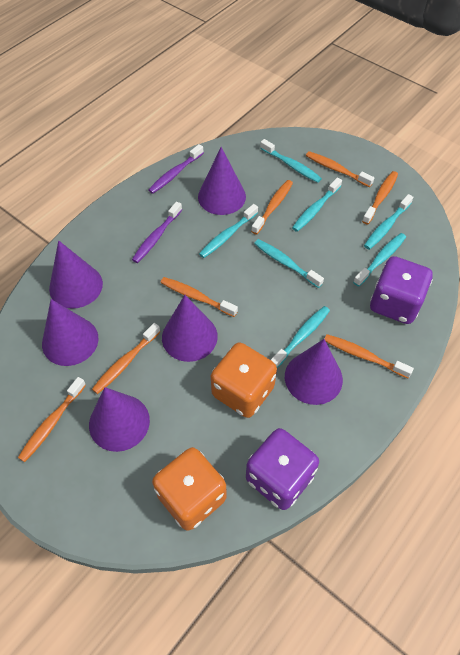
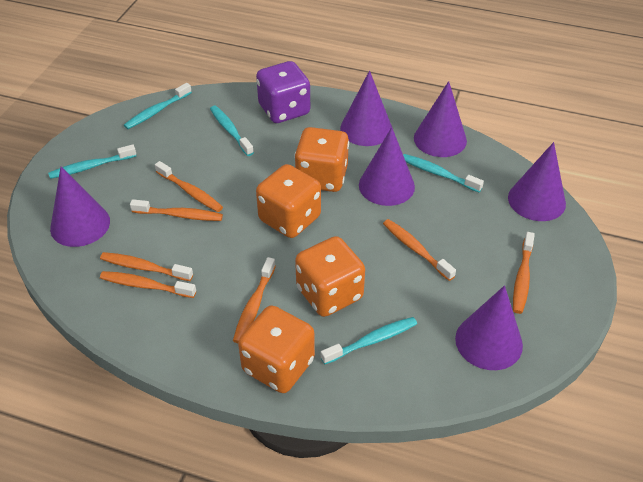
orange dice: [152,447,227,531] [211,342,277,418] = 2 -> [238,305,315,393] [256,164,321,238] [294,127,349,192] [295,236,365,317] = 4
purple dice: [246,428,319,510] [370,256,433,324] = 2 -> [256,61,310,123] = 1
purple toothbrush: [132,201,182,263] [148,144,204,194] = 2 -> none = 0
turquoise toothbrush: [199,204,258,258] [254,239,324,288] [260,139,322,183] [271,306,330,368] [292,177,342,232] [353,233,406,287] [364,194,413,250] = 7 -> [48,144,136,179] [124,83,192,129] [210,106,254,156] [321,317,417,364] [403,154,484,192] = 5

